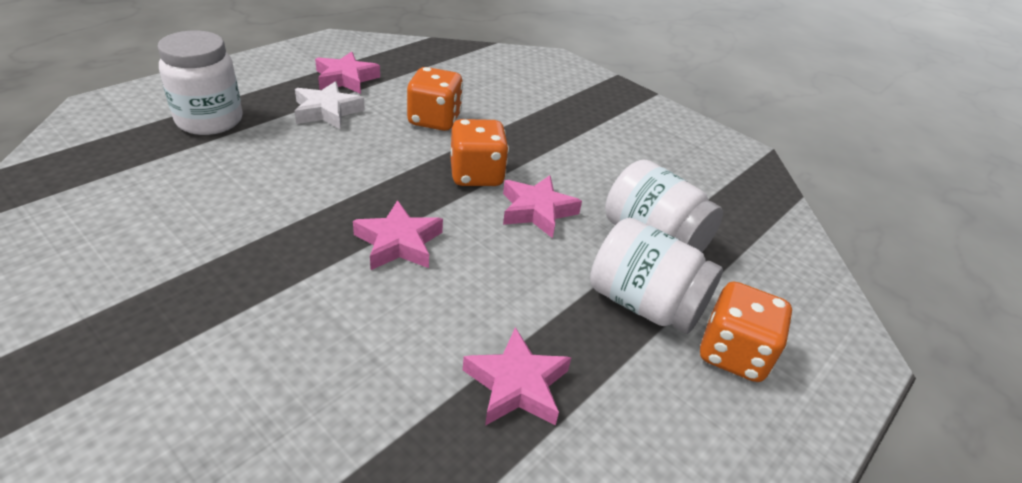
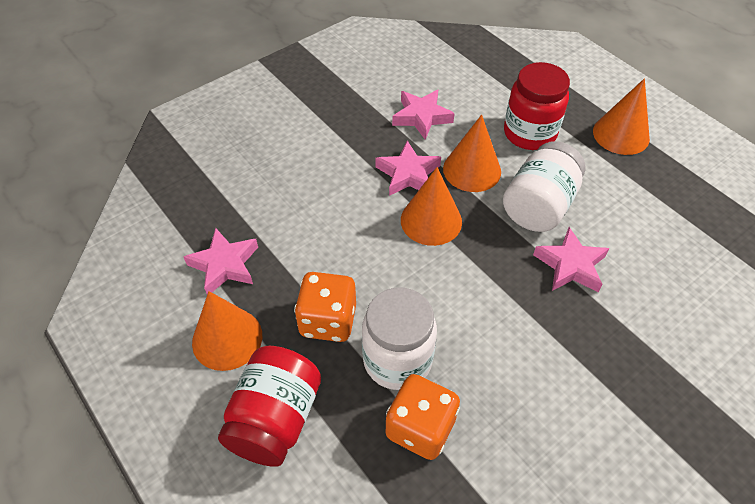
orange cone: none = 0 -> [192,291,262,371] [401,167,462,246] [443,115,501,192] [593,78,650,155] = 4
orange dice: [407,67,463,131] [450,119,509,186] [700,281,792,382] = 3 -> [294,272,356,342] [386,374,460,460] = 2
red jar: none = 0 -> [218,346,321,467] [504,62,570,150] = 2
white jar: [157,31,243,135] [590,218,723,334] [605,159,723,252] = 3 -> [362,288,437,390] [503,141,585,232] = 2
white star: [294,81,365,130] = 1 -> none = 0

